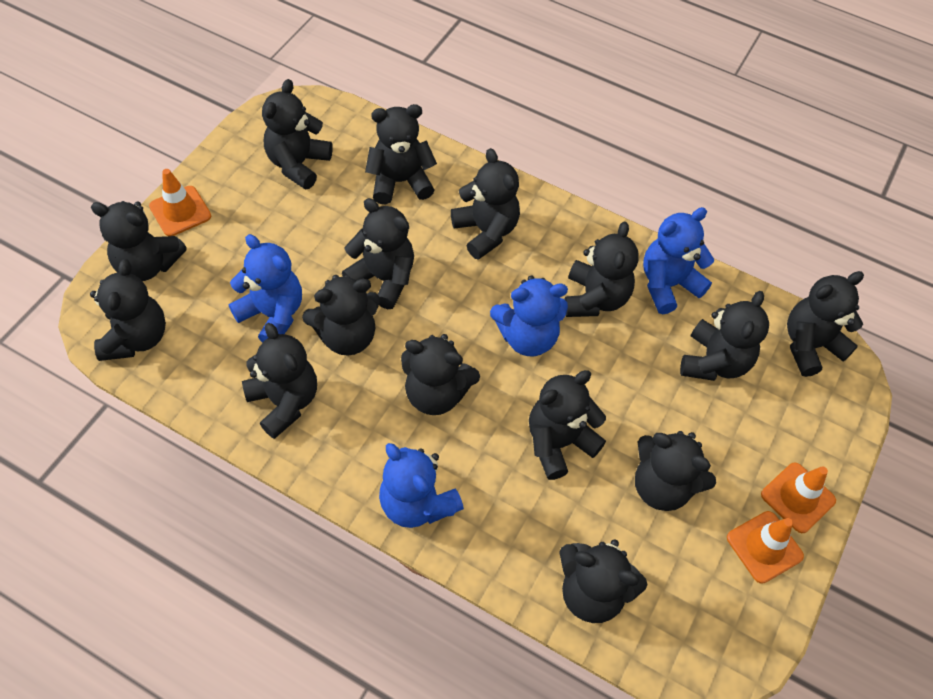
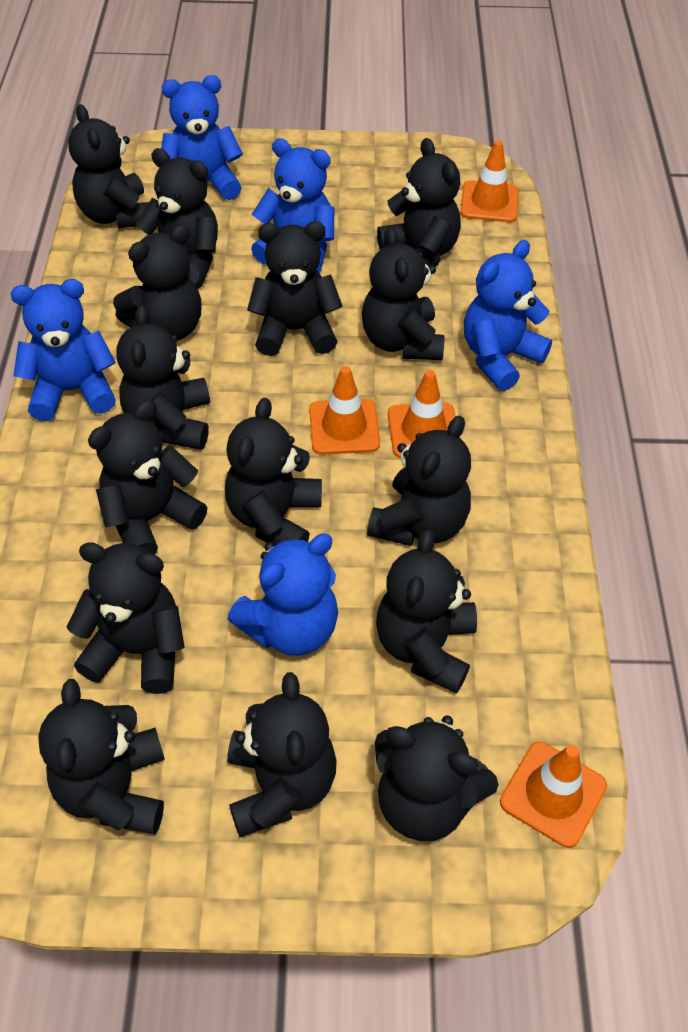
blue teddy bear: [229,234,302,343] [379,443,464,528] [490,275,568,356] [643,207,714,314] = 4 -> [11,279,116,421] [161,75,243,200] [227,534,338,656] [251,138,334,273] [464,240,552,391] = 5
orange traffic cone: [149,169,211,236] [727,511,804,584] [761,462,836,533] = 3 -> [309,366,380,455] [388,370,455,458] [460,140,519,223] [500,742,607,848] = 4

